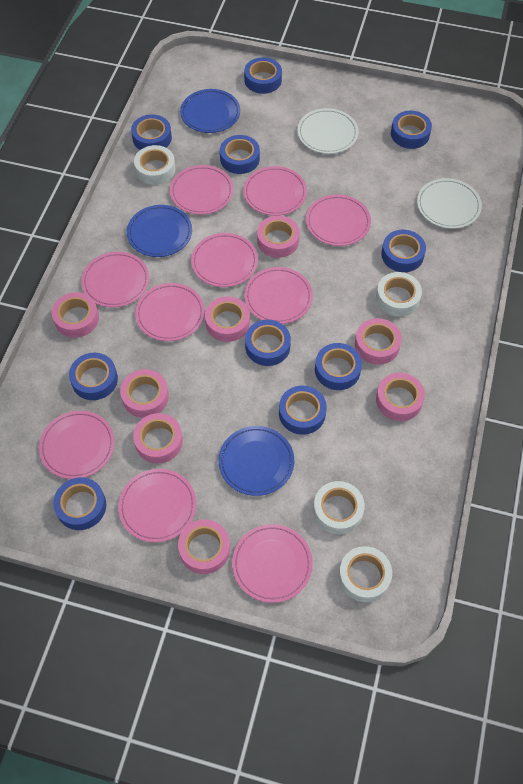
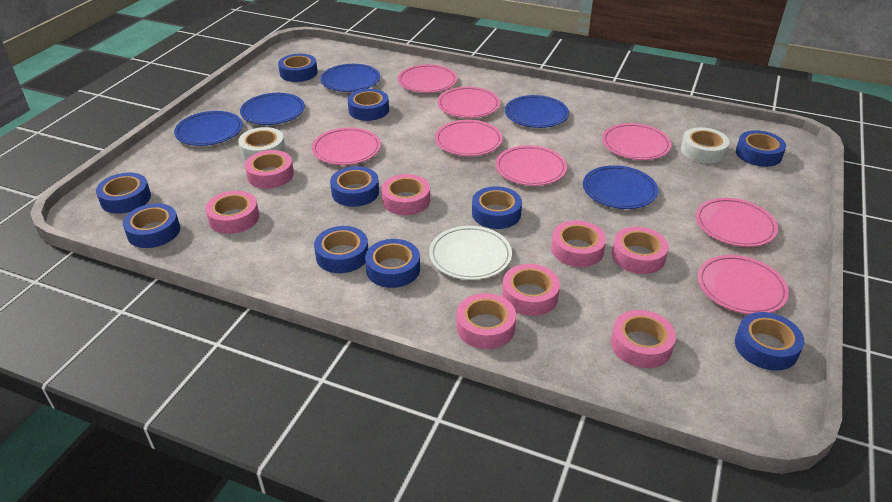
blue plate: [127,205,192,257] [180,89,240,133] [218,426,294,496] = 3 -> [174,111,243,146] [240,93,305,125] [320,64,380,92] [505,95,569,128] [583,165,658,209] = 5
pink plate: [39,411,115,479] [81,252,149,307] [118,469,196,542] [135,283,205,341] [170,165,234,215] [191,233,258,287] [232,524,313,603] [243,166,307,216] [244,267,313,324] [306,194,371,246] = 10 -> [312,127,381,165] [398,64,457,93] [435,120,503,156] [437,87,500,118] [496,145,567,186] [602,123,671,160] [696,198,778,247] [697,255,789,314] = 8
white plate: [297,108,359,154] [417,178,482,229] = 2 -> [429,226,512,280] = 1
white tape: [134,145,176,185] [313,481,365,534] [339,546,392,602] [376,272,422,316] = 4 -> [238,127,285,160] [681,127,730,163] = 2

